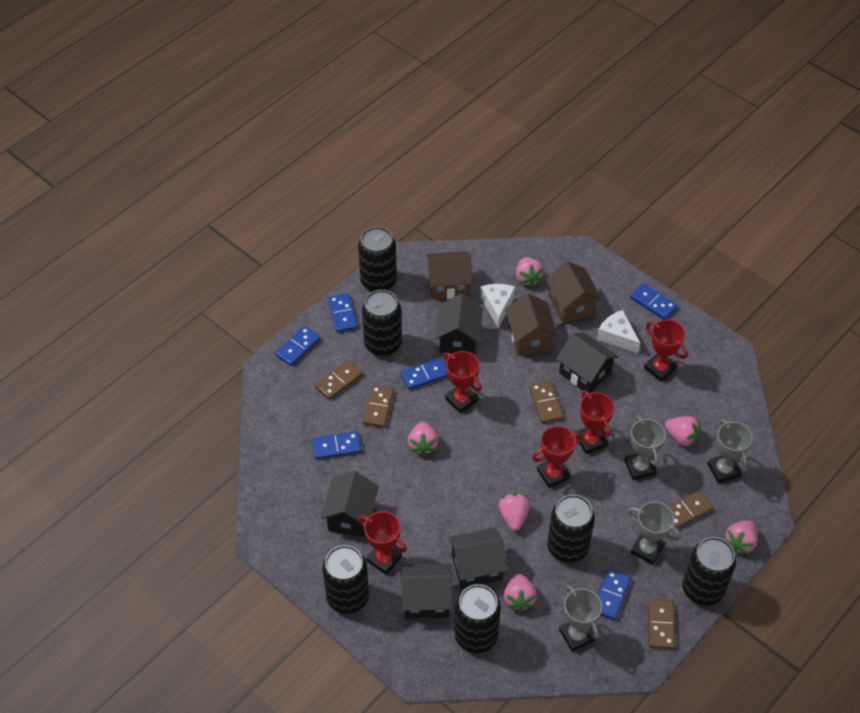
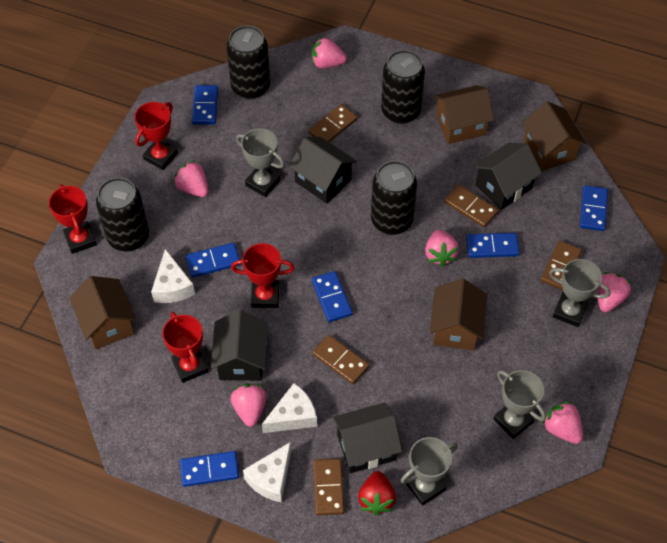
black can: [322,545,369,614] [358,227,397,292] [362,290,402,356] [454,584,501,653] [547,495,595,563] [682,537,736,606] = 6 -> [96,177,149,252] [226,25,270,99] [371,161,417,235] [381,50,425,124] = 4
black house: [321,471,379,537] [401,564,453,619] [435,294,483,354] [448,528,508,589] [556,333,618,393] = 5 -> [211,310,268,381] [289,137,357,204] [333,403,402,473] [473,143,542,210] = 4
brown house: [426,251,473,299] [505,293,558,356] [546,261,602,323] = 3 -> [69,276,136,349] [430,279,487,350] [434,85,494,144] [522,101,586,171] = 4
red strawberry: none = 0 -> [358,471,396,515] = 1
red trophy: [359,511,407,575] [444,351,482,414] [532,426,582,488] [576,391,614,454] [644,319,688,382] = 5 -> [49,184,97,254] [134,102,178,170] [162,312,208,383] [231,243,294,308] = 4
white cheese: [480,284,516,328] [597,310,640,353] = 2 -> [151,249,195,303] [243,442,292,503] [262,383,317,433] = 3

